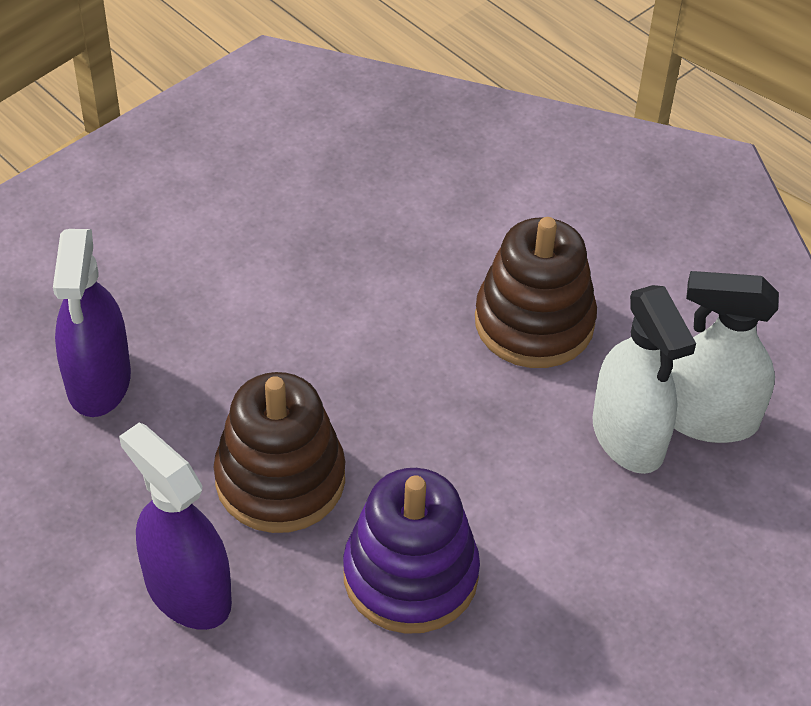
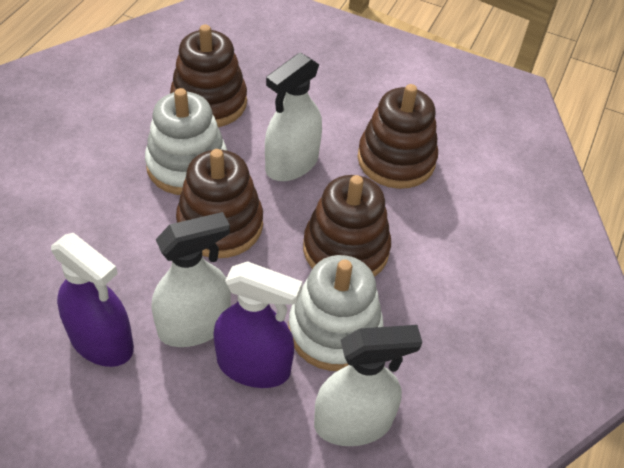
brown stacking toy: [214,372,345,533] [475,217,597,368] = 2 -> [170,25,247,127] [176,149,263,258] [303,175,391,277] [358,84,438,189] = 4
purple stacking toy: [343,468,480,634] = 1 -> none = 0
white spray bottle: [592,285,696,474] [671,271,779,443] = 2 -> [152,212,231,347] [265,53,322,181] [314,325,422,446] = 3
white stacking toy: none = 0 -> [145,88,227,195] [288,255,384,371] = 2

